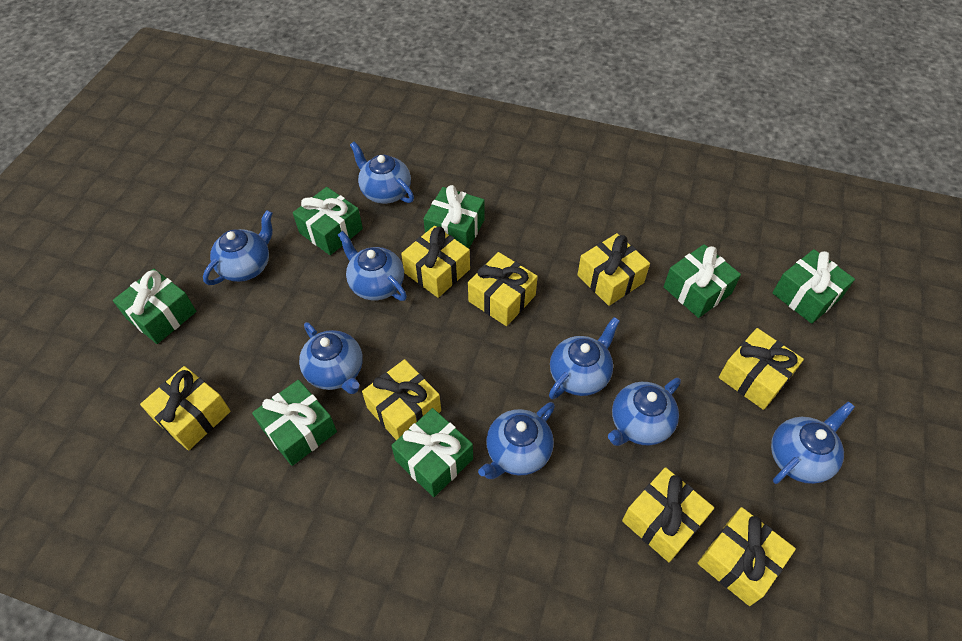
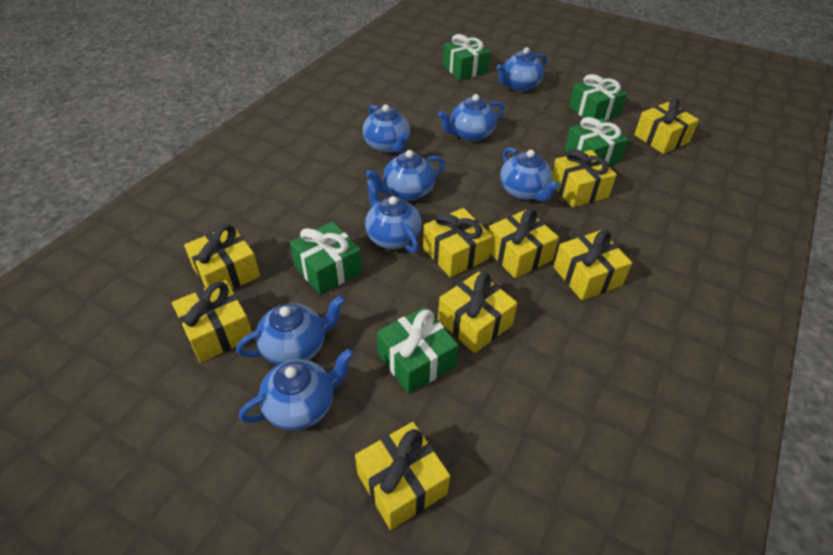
green gift: [113,269,196,344] [252,380,337,466] [293,187,363,255] [391,408,473,497] [423,185,485,249] [664,244,741,318] [772,249,855,324] = 7 -> [290,222,362,295] [377,307,458,394] [443,34,491,80] [565,117,628,165] [569,74,627,120] = 5
yellow gift: [140,366,231,450] [362,359,441,440] [401,226,470,298] [468,252,538,326] [577,233,650,306] [622,467,714,562] [698,507,796,606] [719,328,804,410] = 8 -> [172,280,252,363] [184,224,260,290] [355,422,450,530] [423,208,493,277] [438,272,517,353] [488,208,559,278] [552,149,617,207] [553,230,632,301] [634,98,699,154] = 9

